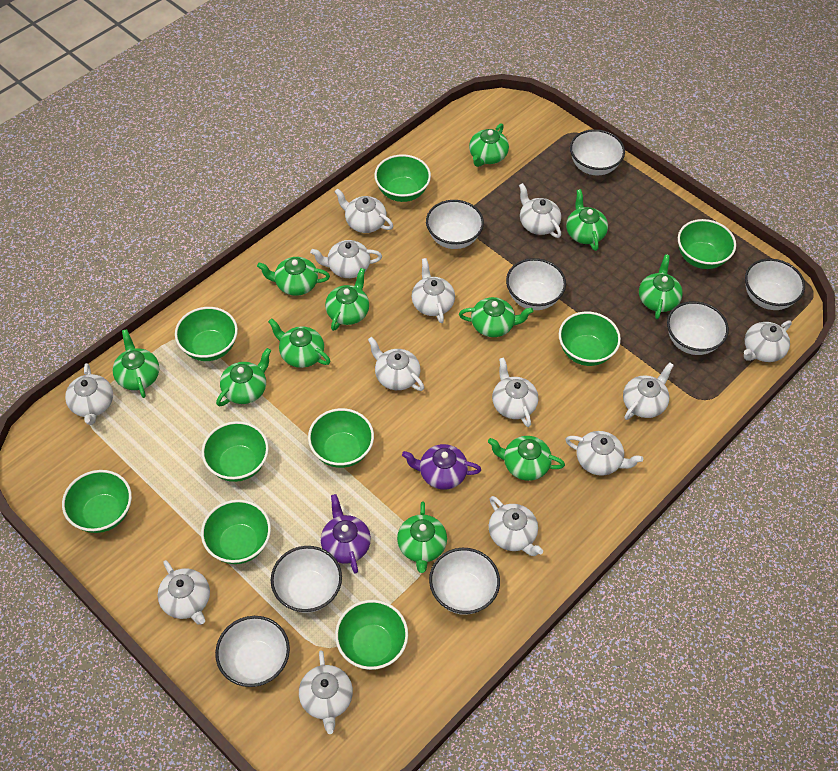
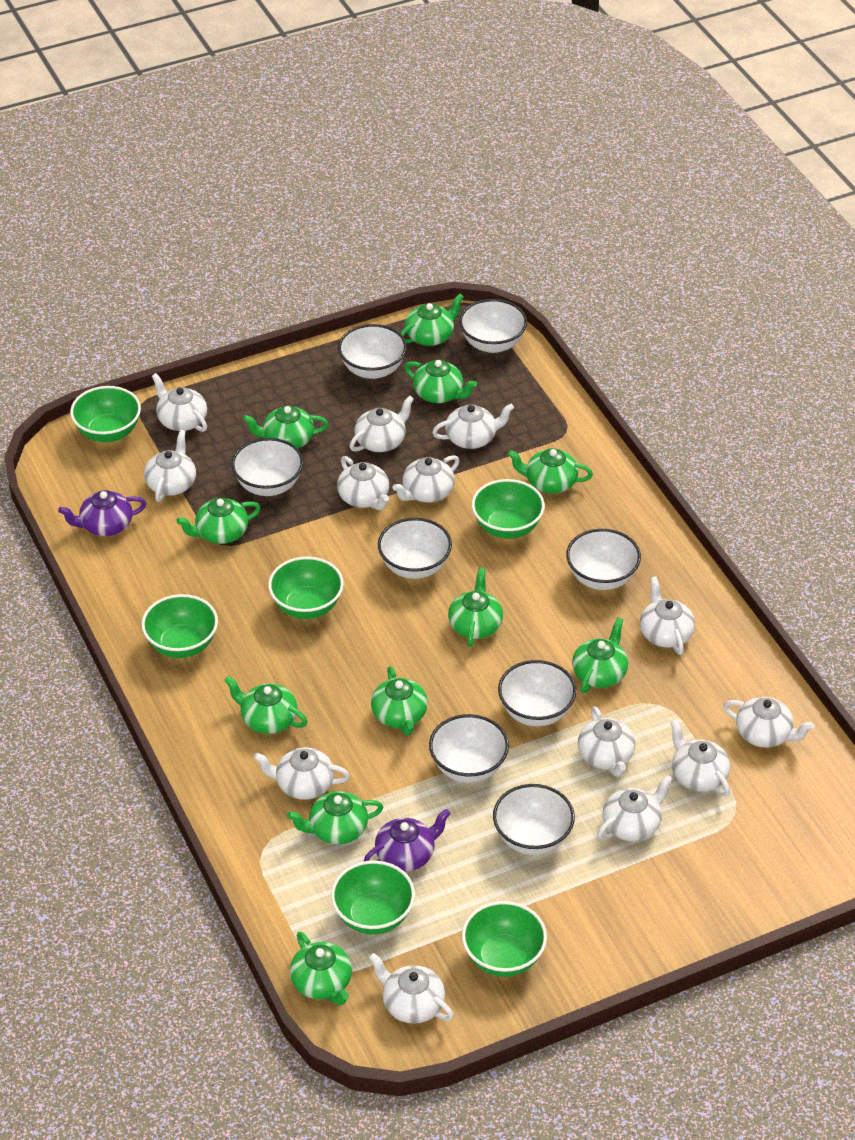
green bowl: [62,470,132,533] [175,307,238,361] [201,500,271,564] [202,421,269,482] [308,408,374,468] [335,600,408,670] [374,154,431,202] [559,312,621,366] [678,219,736,269] = 9 -> [70,386,141,442] [141,594,218,658] [268,557,344,619] [331,860,415,935] [462,901,547,977] [472,479,545,539] = 6

